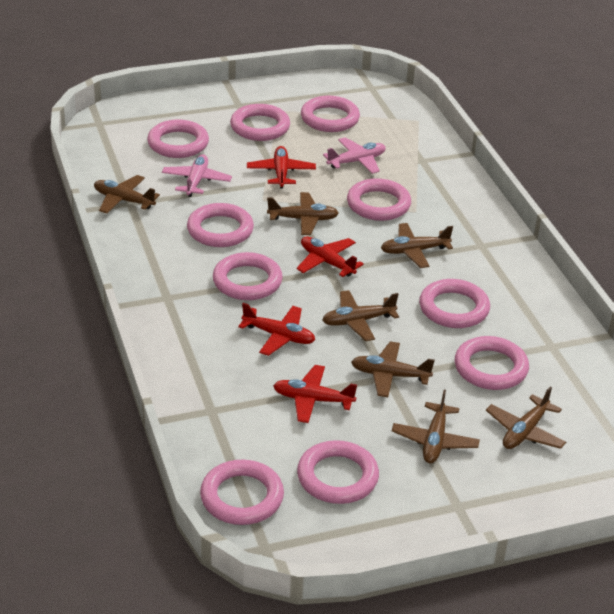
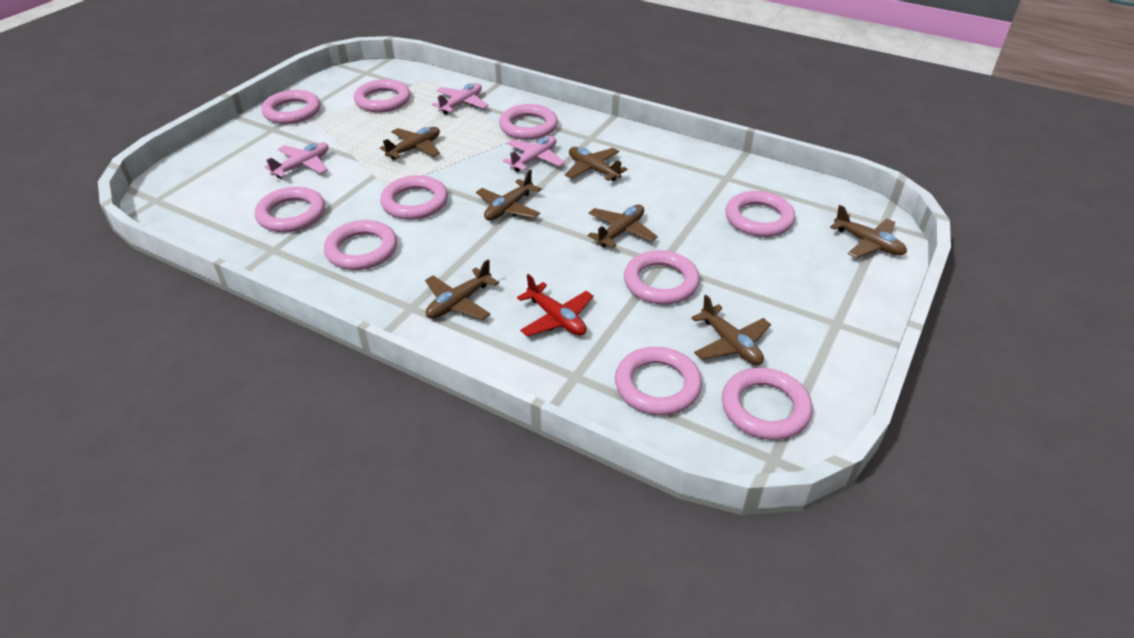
pink plane: [162,154,232,197] [323,137,386,174] = 2 -> [265,142,328,179] [432,83,489,115] [503,136,565,172] = 3
red plane: [238,303,315,356] [247,146,316,189] [273,365,357,423] [296,236,364,277] = 4 -> [517,274,594,337] = 1

